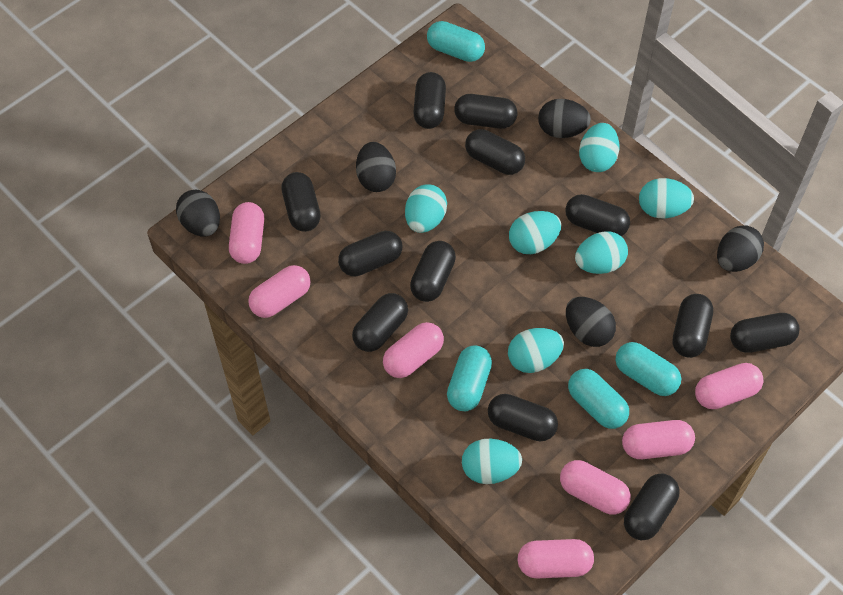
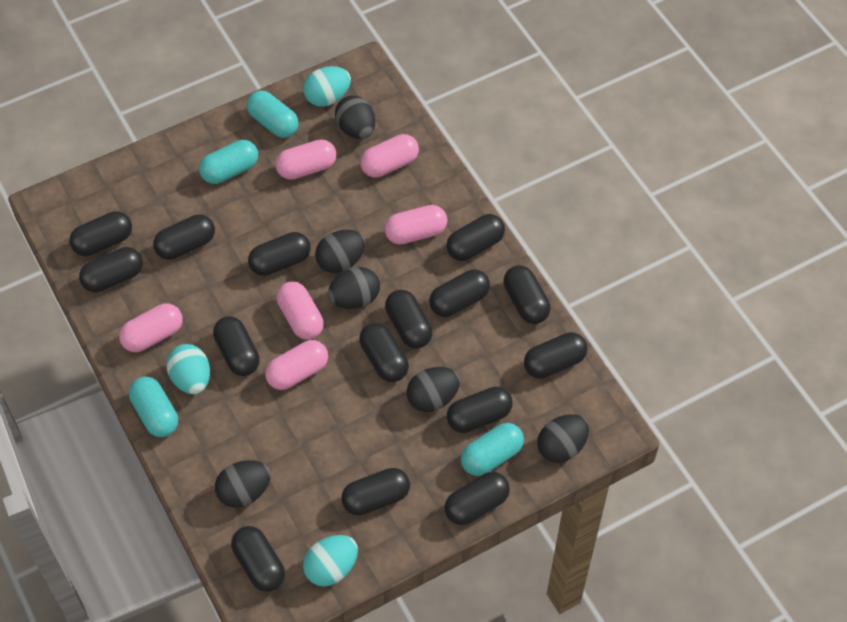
black capsule: [281,172,321,232] [338,231,402,277] [352,293,408,352] [410,241,456,302] [413,72,446,129] [454,94,517,129] [465,129,525,175] [488,394,558,441] [565,194,630,236] [624,473,680,540] [673,294,713,358] [730,313,800,353] = 12 -> [69,211,132,256] [79,247,143,292] [153,214,215,260] [213,316,260,376] [231,526,285,592] [248,232,311,276] [341,468,410,515] [359,323,409,382] [385,290,432,349] [429,270,490,317] [445,472,510,525] [446,214,505,261] [447,386,512,433] [504,265,550,324] [524,332,587,378] = 15
black egg: [176,189,220,237] [356,142,396,192] [538,99,591,138] [566,297,616,347] [717,225,764,272] = 5 -> [215,460,271,508] [315,230,366,273] [328,267,380,309] [335,95,375,139] [407,367,460,412] [537,414,589,463] = 6
pink capsule: [229,202,264,264] [248,265,311,318] [383,322,444,378] [518,539,594,578] [560,460,631,515] [622,420,695,459] [695,363,763,409] = 7 -> [119,303,183,352] [265,340,328,390] [275,139,337,180] [276,281,324,340] [360,134,419,178] [384,205,448,245] = 6
turquoise egg: [405,185,447,233] [462,438,522,484] [508,328,564,373] [509,211,561,254] [575,231,628,274] [579,123,619,172] [639,178,694,218] = 7 -> [166,344,210,394] [303,66,351,107] [303,535,358,587] = 3

